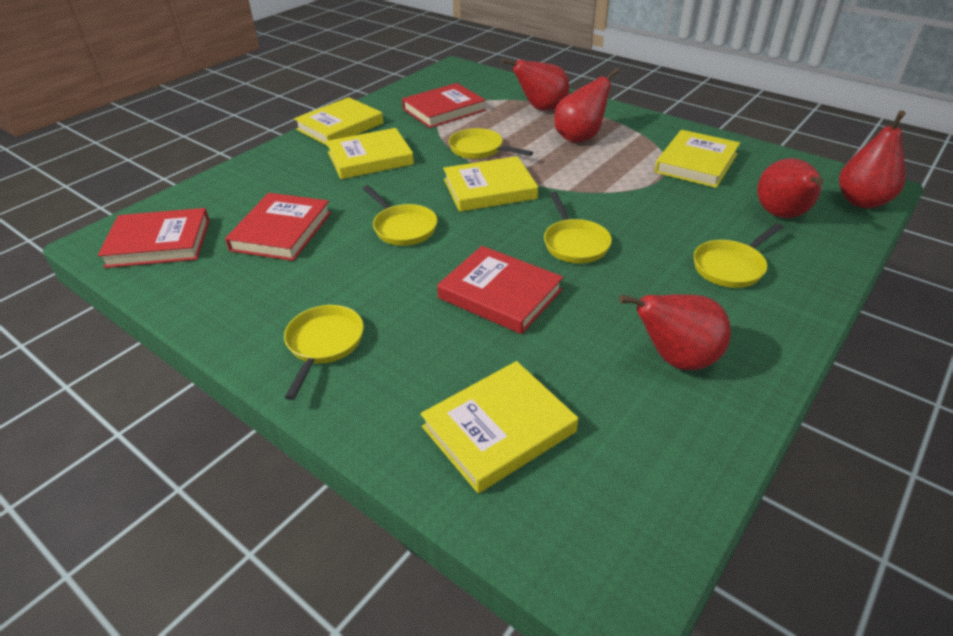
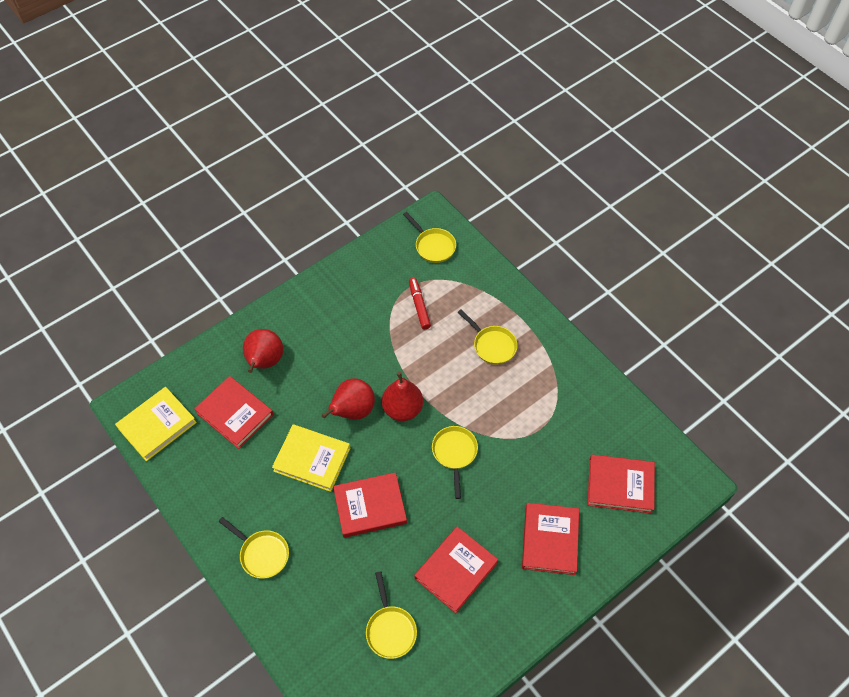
red book: [98,208,210,268] [225,193,331,261] [402,83,486,128] [437,246,563,334] = 4 -> [194,376,274,449] [333,472,407,538] [414,526,498,613] [522,503,579,575] [588,454,655,514] = 5
red marker: none = 0 -> [409,278,431,329] = 1
red pear: [502,58,569,111] [554,68,620,143] [619,294,731,370] [757,158,824,218] [839,110,906,209] = 5 -> [243,329,283,373] [322,378,375,419] [382,372,423,421] = 3
yellow book: [294,97,383,146] [326,128,414,179] [420,361,578,493] [443,156,538,212] [655,130,740,188] = 5 -> [115,387,197,461] [272,424,350,492] = 2

